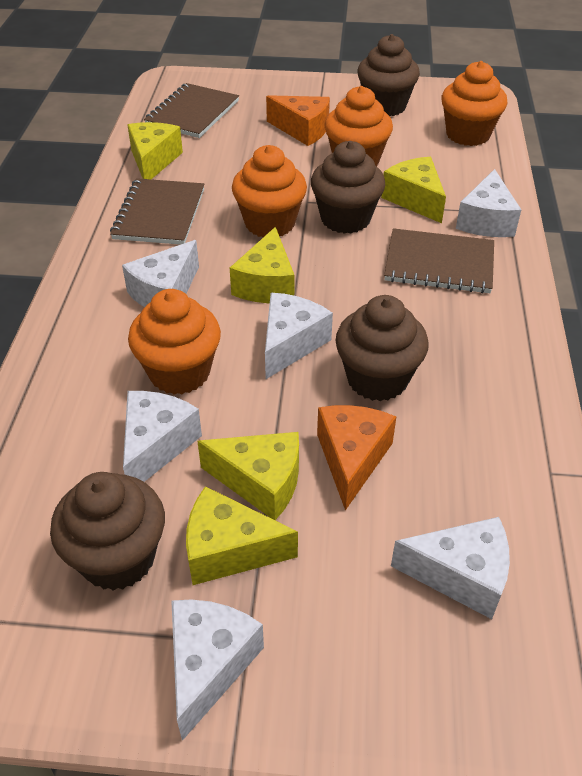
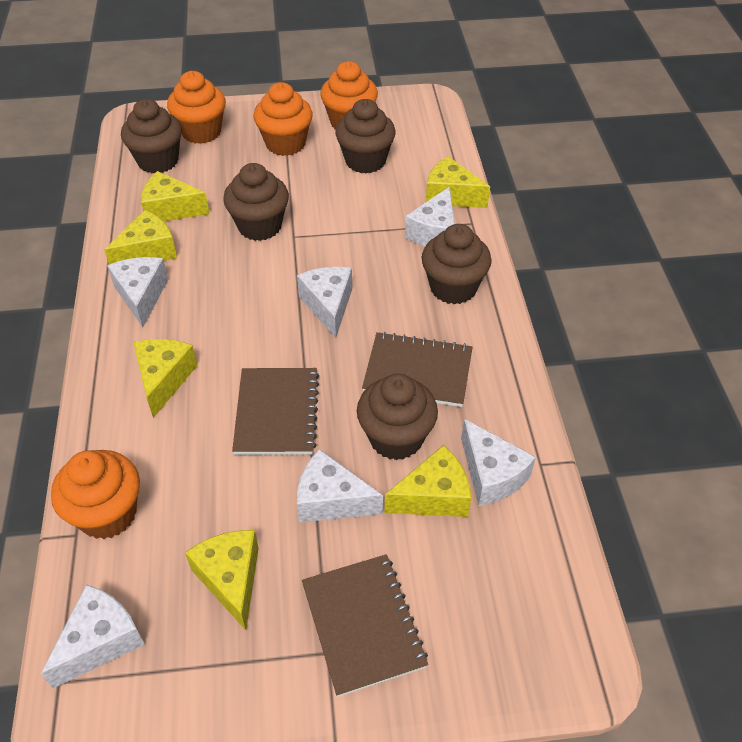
brown cupcake: [50,472,165,591] [311,141,385,234] [335,295,429,401] [357,34,420,116] = 4 -> [121,99,182,173] [223,163,289,241] [335,99,396,173] [357,374,438,460] [422,224,492,304] = 5
orange cheese: [266,95,330,146] [317,405,396,510] = 2 -> none = 0
yellow cheese: [127,122,183,179] [186,486,298,585] [197,432,299,520] [230,227,295,303] [381,157,446,223] = 5 -> [104,210,177,265] [134,339,197,418] [141,171,210,221] [185,530,259,630] [385,445,471,517] [426,156,490,208] = 6

